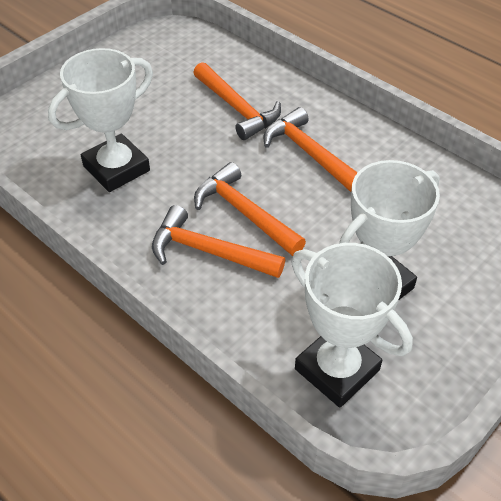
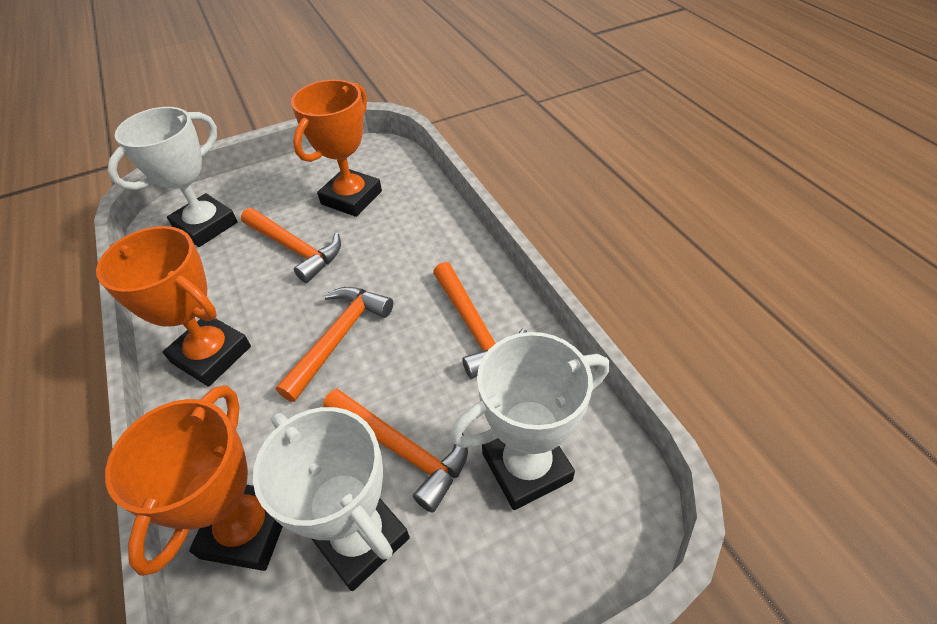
orange trophy: none = 0 -> [96,226,251,387] [105,385,283,576] [291,80,382,217] = 3

